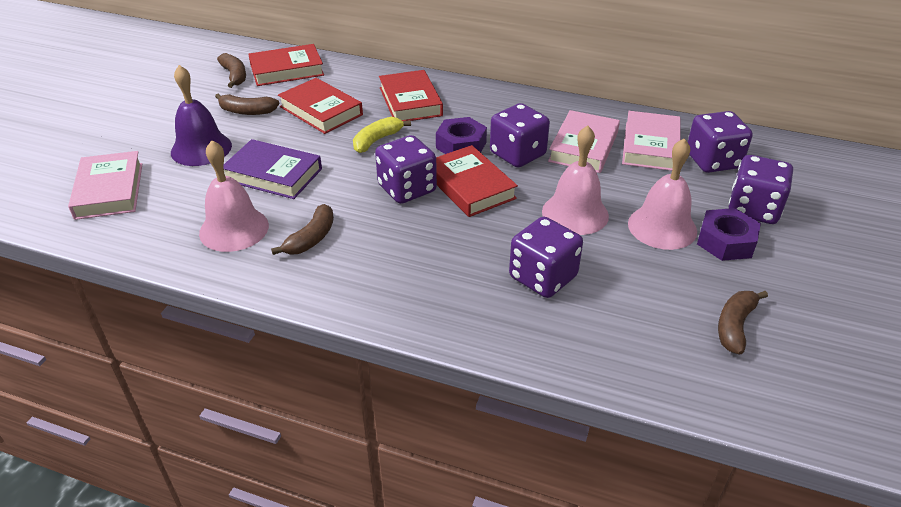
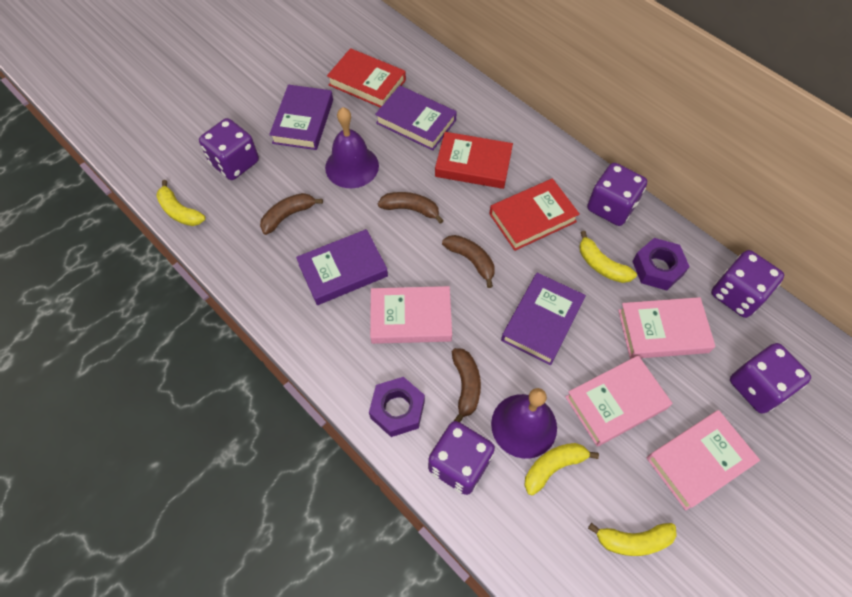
pink bell: [199,140,269,252] [542,125,609,235] [628,138,697,250] = 3 -> none = 0
pink book: [68,151,142,220] [548,110,620,173] [622,111,681,171] = 3 -> [370,286,452,344] [566,356,672,446] [618,297,716,359] [647,410,760,510] = 4
purple bell: [171,65,232,166] = 1 -> [325,107,379,188] [491,388,557,459] = 2
purple book: [224,139,322,199] = 1 -> [269,85,333,150] [296,229,388,305] [375,85,457,151] [501,273,586,365] = 4
red book: [248,44,324,86] [278,78,363,134] [379,70,443,121] [436,145,518,217] = 4 -> [327,48,406,108] [435,132,513,189] [489,178,580,251] = 3
yellow banana: [353,117,411,153] = 1 -> [156,180,206,226] [524,443,599,495] [580,231,637,283] [588,523,677,556] = 4

